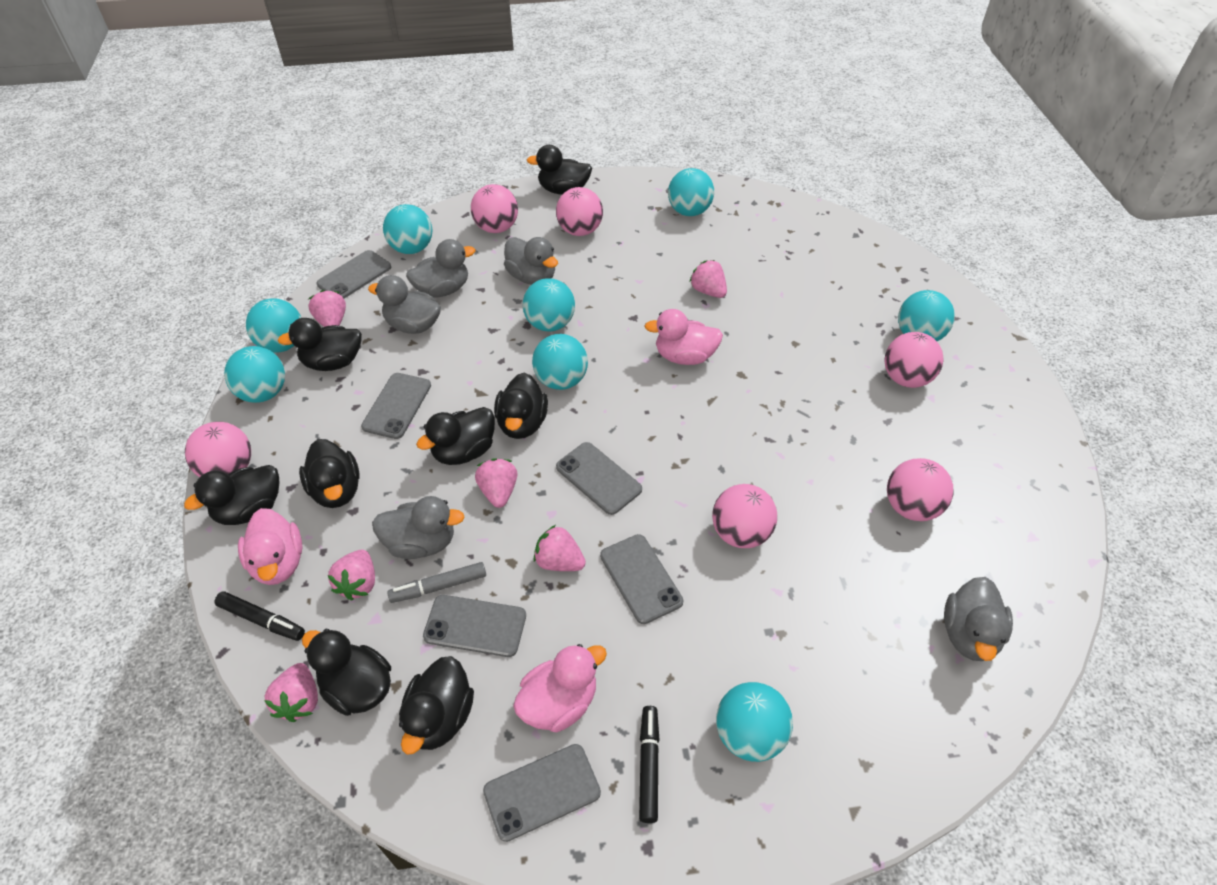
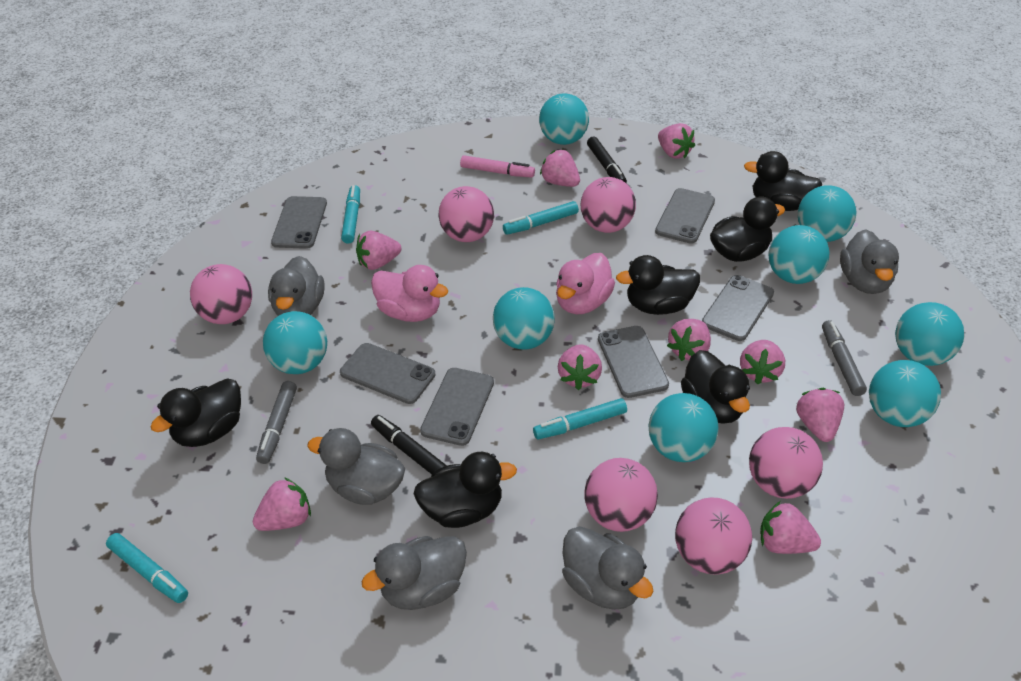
black duck: [184,465,280,525] [278,318,362,371] [299,439,360,508] [302,629,391,716] [399,656,474,754] [416,407,495,465] [494,373,548,439] [527,145,592,195] = 8 -> [150,378,241,447] [413,452,517,528] [616,255,700,315] [681,350,750,424] [710,196,785,262] [744,151,822,211] = 6
grey marker: [387,562,486,603] = 1 -> [256,381,297,464] [822,320,867,396] = 2
pink duck: [238,508,302,585] [513,644,607,732] [644,309,723,365] = 3 -> [371,265,448,322] [556,253,615,314] = 2
pink marker: none = 0 -> [460,155,535,178] = 1
pink strawberry: [264,663,318,722] [308,290,346,327] [328,550,375,601] [475,458,518,508] [534,525,586,571] [690,260,727,298] = 6 -> [253,477,311,531] [356,231,401,270] [540,149,580,187] [558,344,602,390] [658,123,695,159] [667,319,711,361] [740,340,785,385] [760,501,821,554] [796,388,844,442] = 9
turquoise marker: none = 0 -> [106,533,188,603] [341,185,360,244] [503,201,579,235] [533,398,627,439] = 4

